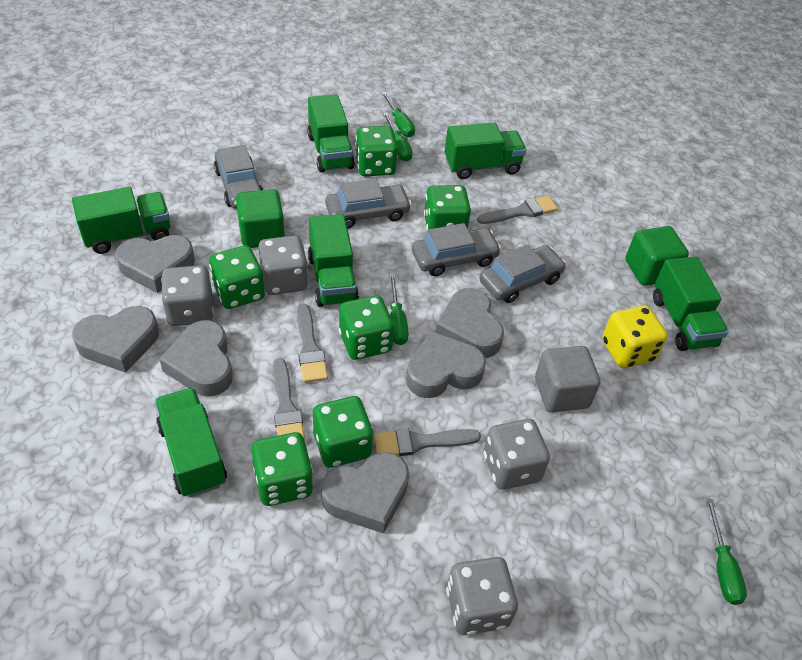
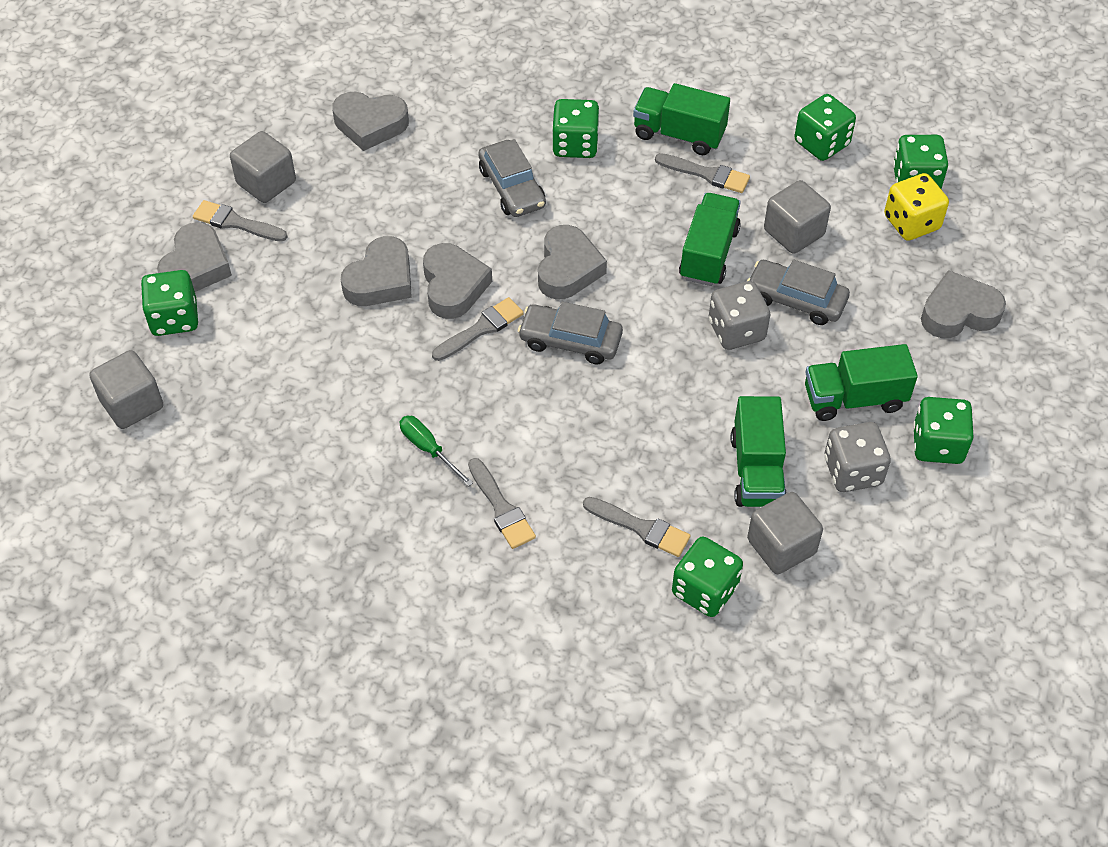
green cube: [236,189,285,248] [626,226,689,286] = 2 -> none = 0
green screwdriver: [381,92,415,137] [383,112,413,161] [389,273,409,345] [706,499,747,605] = 4 -> [399,416,473,487] = 1
green truck: [72,187,170,254] [155,388,227,497] [307,94,355,172] [308,214,359,307] [444,123,526,179] [653,257,729,351] = 6 -> [633,83,730,155] [679,193,741,286] [731,396,787,507] [805,344,918,421] = 4
grey brush: [273,358,305,440] [297,304,328,383] [374,429,481,456] [477,196,558,224] = 4 -> [193,200,288,242] [432,297,524,361] [468,458,536,549] [583,497,691,557] [655,153,750,193] = 5
grey car: [214,145,264,208] [325,178,411,229] [412,223,501,276] [479,244,566,303] = 4 -> [478,139,546,217] [518,301,623,365] [747,260,850,325] = 3
grey cube: [535,346,600,412] = 1 -> [89,350,163,429] [230,131,296,203] [747,492,823,574] [764,180,831,254] = 4
grey dice: [161,265,214,326] [258,235,308,295] [446,557,518,635] [483,419,550,490] = 4 -> [709,281,770,350] [824,422,891,492] = 2

